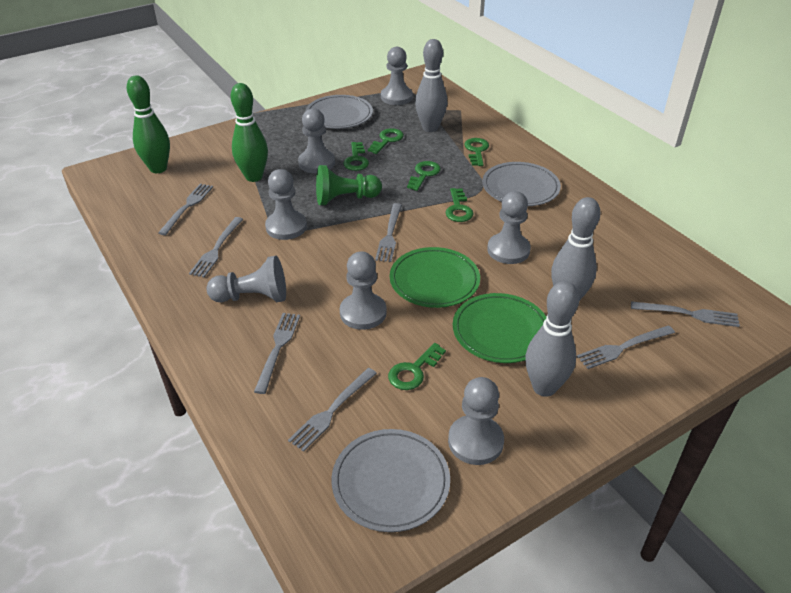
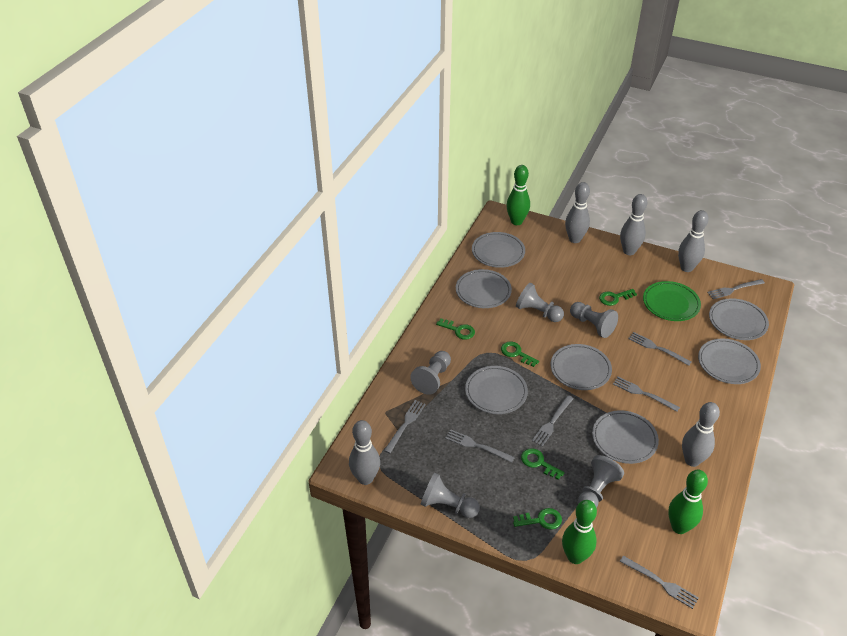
green bowling pin: [127,75,170,173] [231,83,268,182] = 2 -> [506,165,530,225] [562,500,597,564] [668,470,708,534] = 3
green key: [343,142,369,171] [368,128,404,154] [388,343,446,390] [407,161,441,191] [445,188,474,222] [464,138,489,166] = 6 -> [436,318,475,340] [501,341,539,367] [513,508,562,529] [521,448,564,480] [599,289,637,306] = 5
green pawn: [316,165,382,205] = 1 -> none = 0
green plate: [390,247,480,308] [453,293,546,363] = 2 -> [643,281,701,321] = 1
grey bowling pin: [415,39,447,132] [525,281,579,397] [551,197,600,301] = 3 -> [349,420,380,485] [565,182,590,243] [620,194,647,255] [678,210,709,272] [682,402,720,467] = 5
grey pawn: [206,256,286,302] [265,169,307,240] [298,108,335,173] [340,251,386,330] [381,47,413,105] [448,377,504,465] [487,191,531,264] = 7 -> [410,351,451,395] [421,473,480,518] [516,283,564,322] [570,302,618,338] [578,455,624,508] = 5
grey plate: [305,95,373,129] [332,429,450,532] [482,162,561,206] = 3 -> [456,269,512,308] [465,366,528,414] [472,232,525,268] [550,344,612,390] [592,410,659,464] [698,339,761,384] [709,298,769,340] = 7

